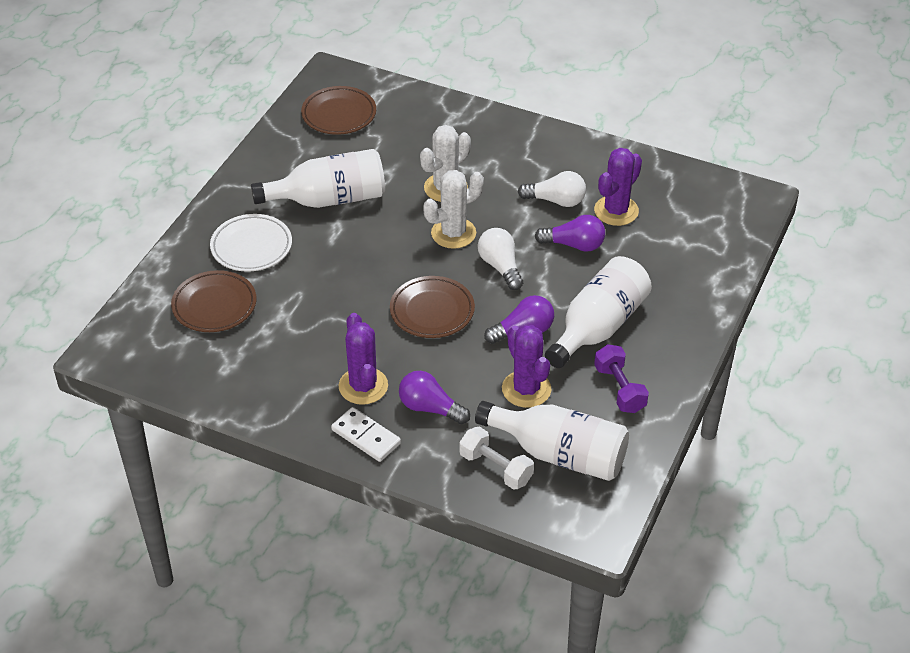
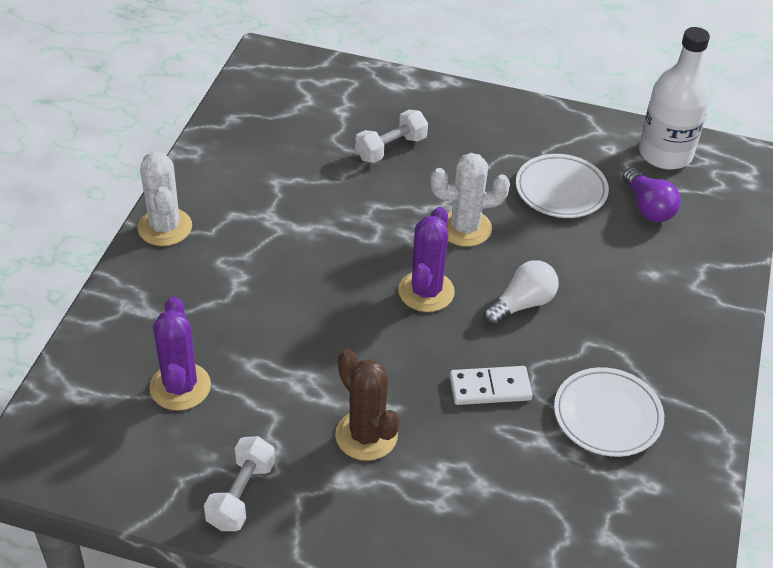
brown cactus: none = 0 -> [335,349,400,461] = 1
brown plate: [171,270,256,332] [301,86,376,135] [390,276,475,338] = 3 -> none = 0
purple cactus: [339,313,388,405] [502,325,552,408] [594,148,642,226] = 3 -> [150,297,211,411] [398,207,455,312] = 2
purple dumbbell: [594,344,649,413] = 1 -> none = 0
purple light bulb: [399,371,470,424] [484,295,554,344] [535,215,605,252] = 3 -> [622,168,681,222] = 1
white bottle: [251,149,385,208] [475,401,629,481] [545,256,652,368] = 3 -> [639,27,710,170] = 1
white dumbbell: [459,426,534,490] = 1 -> [204,436,275,531] [355,110,428,163] = 2
white light bulb: [478,228,523,290] [518,171,586,207] = 2 -> [483,260,559,326] = 1
white plate: [210,214,292,272] = 1 -> [516,154,609,218] [554,367,664,457] = 2

